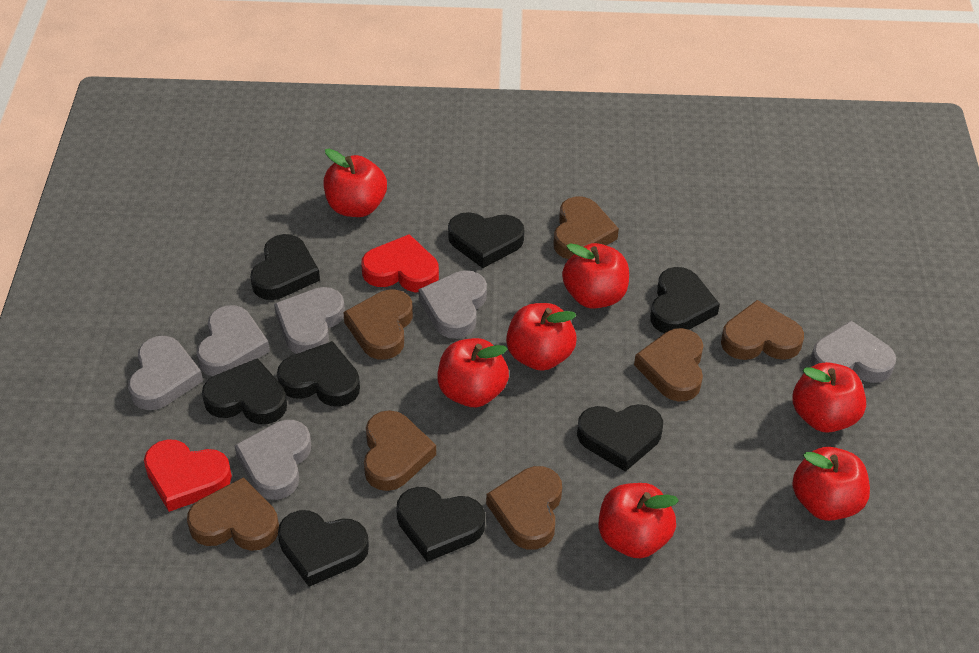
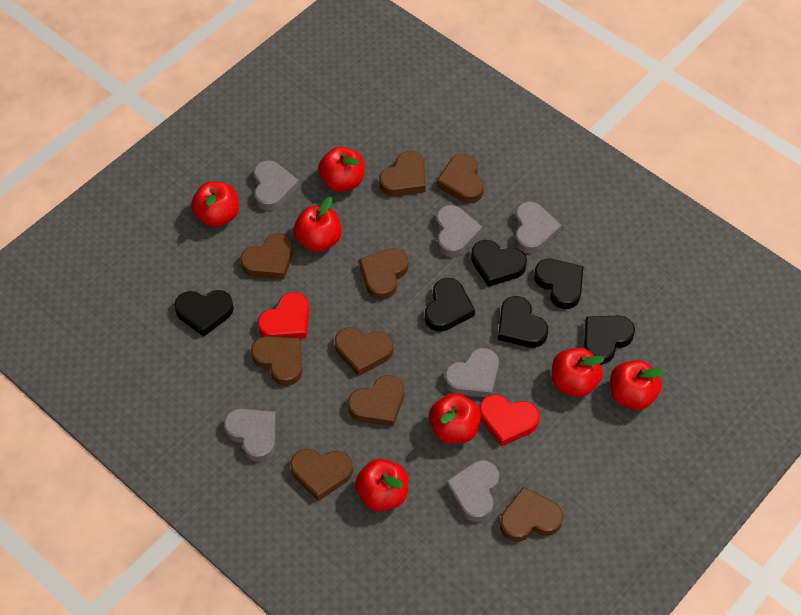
black heart: [202,358,287,424] [250,234,320,300] [277,341,360,407] [278,510,369,587] [396,487,485,562] [448,212,524,268] [577,404,663,472] [650,267,720,333] = 8 -> [174,290,234,337] [425,278,475,332] [471,240,527,287] [498,296,548,348] [534,259,584,309] [584,316,635,364] = 6
brown heart: [187,477,279,551] [343,289,413,360] [364,410,436,491] [486,466,562,550] [553,196,619,259] [634,328,703,402] [721,300,804,360] = 7 -> [240,233,294,279] [251,336,302,386] [290,449,353,501] [335,327,393,376] [348,375,404,426] [359,248,409,300] [379,151,426,196] [437,154,484,203] [500,487,563,542] = 9

